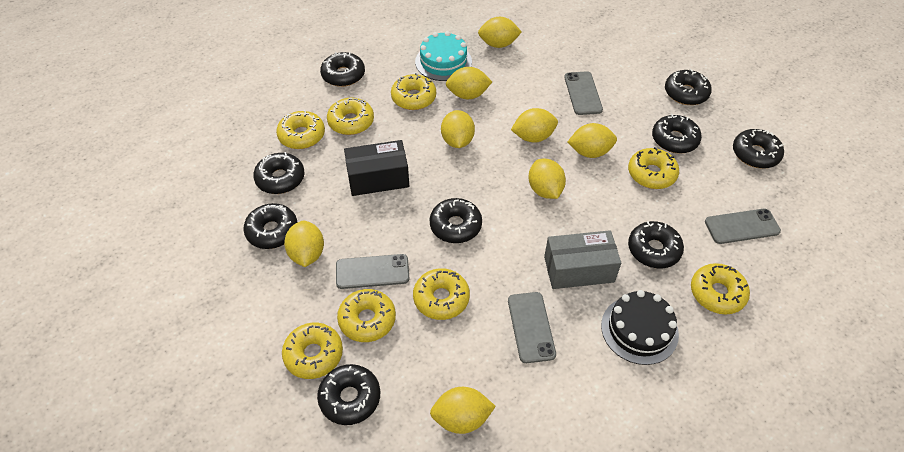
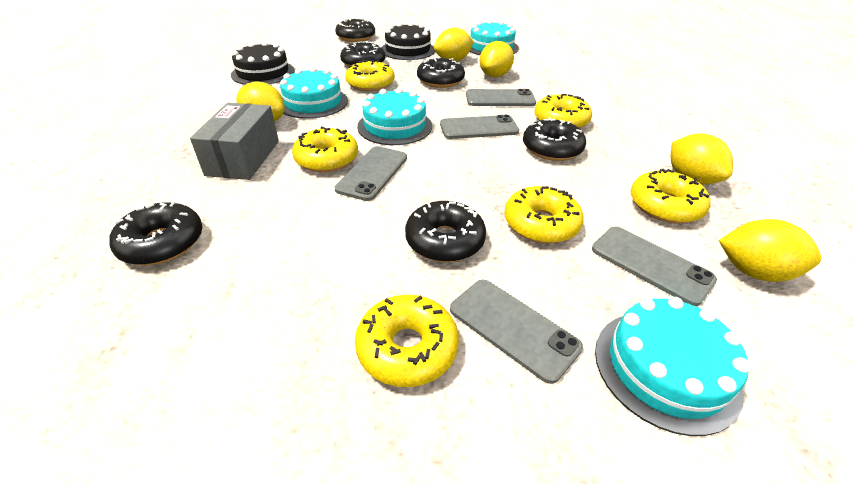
black box: [344,140,409,196] = 1 -> none = 0
black cake: [601,290,679,365] = 1 -> [231,41,295,85] [382,22,435,60] = 2
black donut: [243,203,298,249] [253,152,305,194] [317,364,380,425] [320,52,365,87] [430,198,482,243] [628,221,684,268] [652,114,702,154] [665,69,712,105] [733,129,784,169] = 9 -> [109,201,202,265] [335,18,375,42] [340,41,385,67] [405,201,486,262] [417,57,465,88] [523,117,586,161] = 6
grey phone: [336,254,410,289] [508,292,556,363] [564,71,603,115] [705,209,781,244] = 4 -> [335,146,407,201] [440,115,519,139] [450,280,583,384] [466,89,536,106] [592,227,717,306] = 5
turquoise cake: [415,31,472,81] = 1 -> [280,67,348,119] [357,88,432,145] [470,20,518,55] [595,297,751,436] = 4
yellow donut: [276,110,325,149] [282,323,343,379] [327,98,374,135] [337,289,396,342] [391,73,436,110] [413,268,470,320] [628,147,679,189] [691,263,750,314] = 8 -> [292,127,358,172] [345,60,395,91] [355,295,459,387] [504,186,584,244] [534,94,592,128] [630,169,711,223] = 6
yellow lemon: [284,221,324,267] [430,387,496,434] [441,110,475,148] [446,67,492,99] [478,17,522,48] [511,108,558,143] [528,159,566,199] [568,123,617,158] = 8 -> [236,82,285,122] [434,28,474,61] [479,41,514,77] [671,134,733,185] [719,219,821,282] = 5

